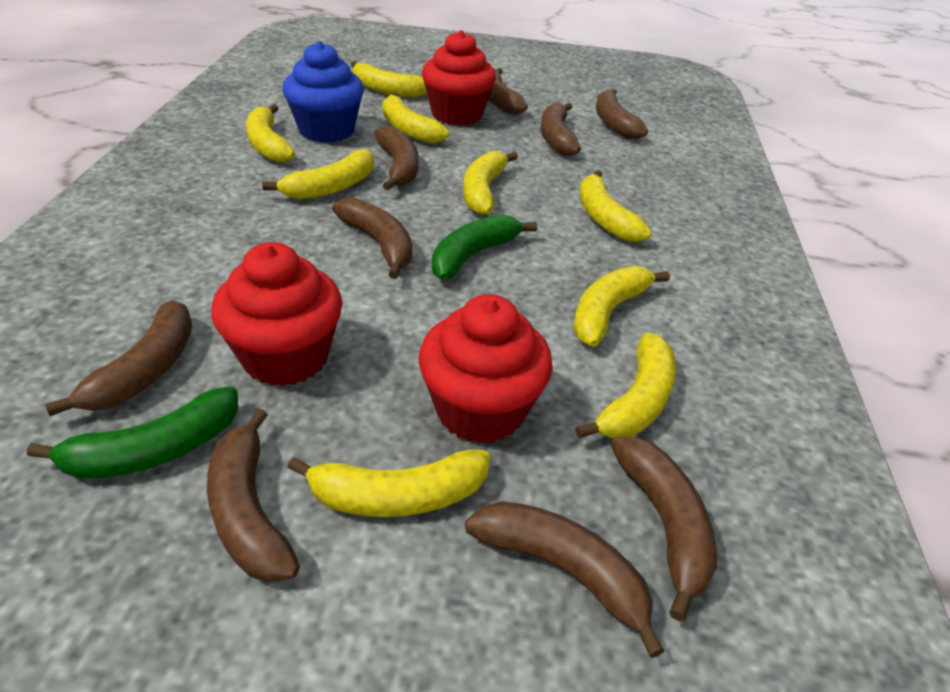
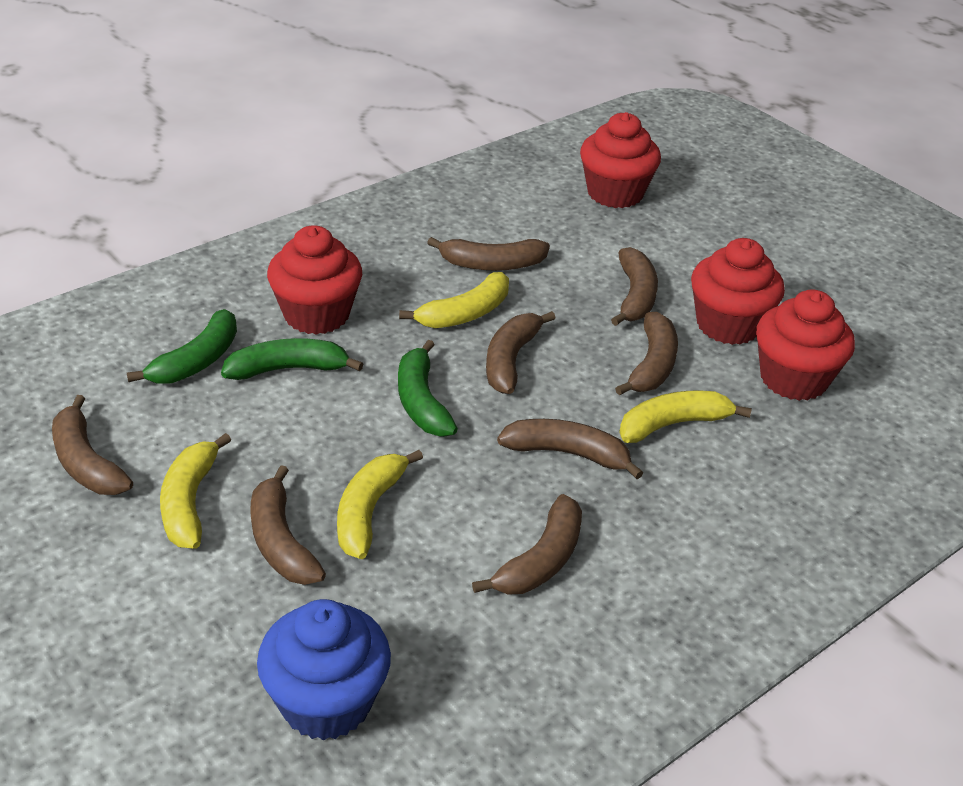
brown banana: [45,300,192,416] [207,409,300,583] [332,197,412,279] [374,126,418,191] [465,501,664,658] [488,68,528,114] [541,103,581,156] [596,89,648,139] [611,437,717,622] = 9 -> [52,395,133,495] [250,465,326,585] [427,237,550,271] [472,494,582,595] [486,311,555,394] [497,419,643,479] [611,247,658,326] [615,312,678,396] = 8
green banana: [27,387,238,479] [432,214,537,280] = 2 -> [127,309,237,384] [221,338,363,380] [398,340,458,437] = 3
red cupcake: [211,242,342,386] [418,294,553,444] [422,30,496,126] = 3 -> [267,225,362,335] [580,112,661,208] [691,238,785,345] [756,289,855,401] = 4
yellow banana: [246,104,295,162] [262,149,374,200] [287,449,490,517] [351,61,427,98] [383,92,449,144] [463,151,518,215] [573,266,670,347] [575,333,676,438] [579,170,652,242] = 9 -> [160,433,231,549] [337,450,423,559] [399,272,509,328] [619,390,752,443] = 4

